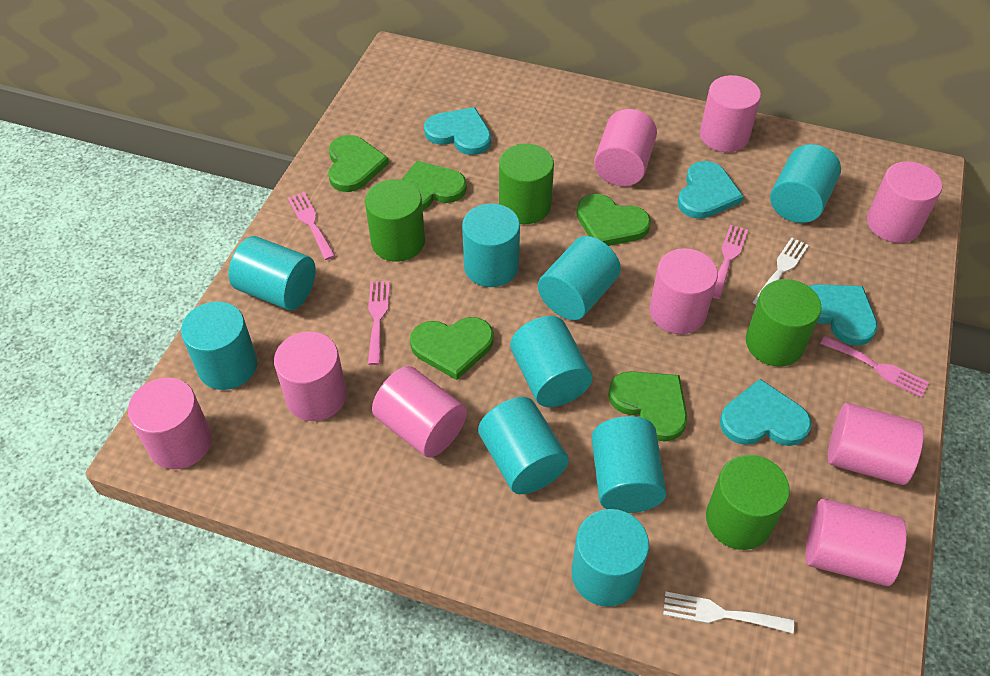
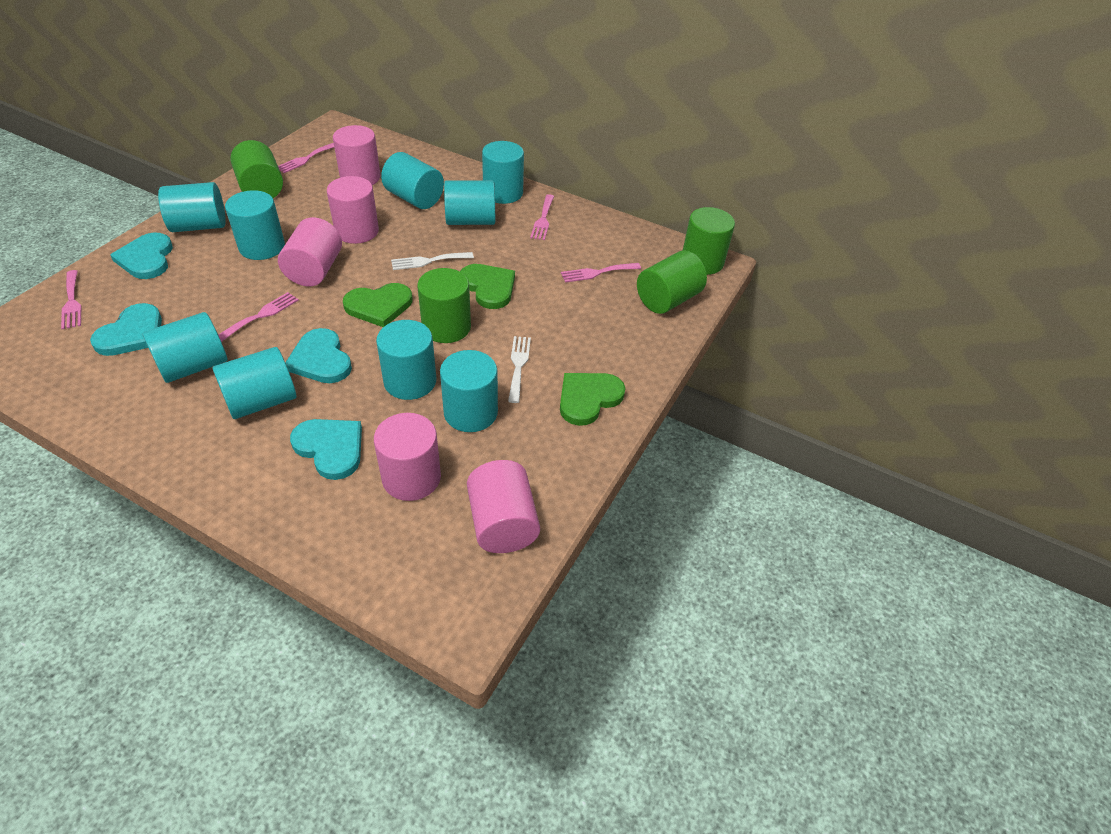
green heart: [328,135,389,192] [401,161,467,210] [410,317,494,380] [576,194,651,246] [608,371,687,442] = 5 -> [343,283,413,327] [460,264,515,309] [560,373,625,426] = 3
pink cylinder: [128,377,212,469] [274,331,347,421] [372,366,467,458] [594,109,657,186] [650,248,718,334] [700,75,761,152] [805,498,907,586] [828,403,924,485] [867,161,942,243] = 9 -> [278,217,342,287] [327,176,379,244] [333,125,380,185] [374,413,441,501] [467,460,540,553] = 5
pink fork: [287,192,335,260] [368,281,390,365] [712,225,748,299] [820,336,929,398] = 4 -> [61,270,81,329] [218,292,299,342] [278,143,334,173] [530,194,554,240] [561,263,641,283] = 5

